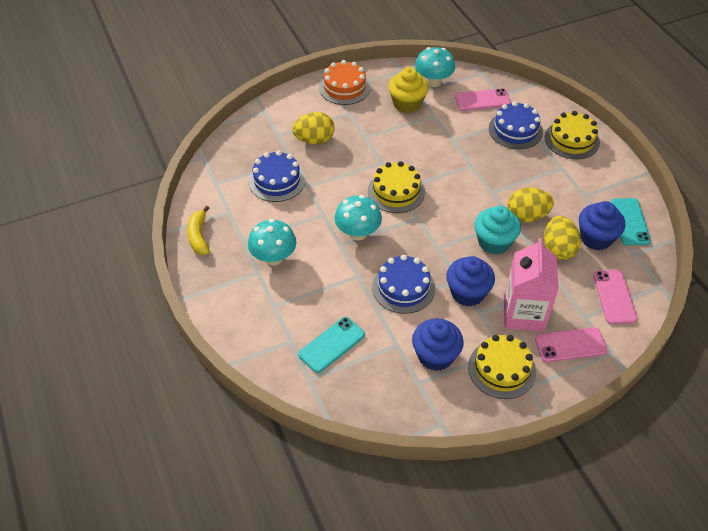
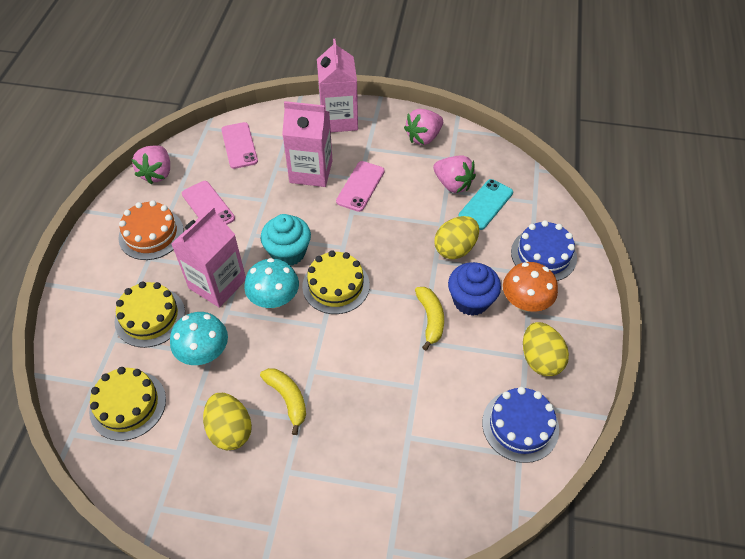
blue cake: [249,151,306,202] [372,254,435,314] [489,101,543,149] = 3 -> [482,387,559,463] [511,220,577,281] = 2
blue cupcake: [412,319,464,371] [446,256,495,306] [579,201,625,250] = 3 -> [448,262,501,316] = 1
orange mushroom: none = 0 -> [503,262,558,312] = 1
pink carton: [504,238,559,332] = 1 -> [171,206,246,308] [282,101,333,187] [317,39,358,132] = 3
pink strawberry: none = 0 -> [131,146,170,185] [404,109,443,145] [433,155,476,193] = 3
turquoise mushroom: [248,219,296,265] [335,195,382,241] [415,47,455,87] = 3 -> [170,312,228,365] [244,258,299,309] = 2
turquoise phone: [298,317,365,373] [611,198,651,245] = 2 -> [458,179,513,230] = 1
yellow banana: [187,206,209,255] = 1 -> [260,368,306,435] [415,287,444,350] = 2
yellow cupcake: [388,67,428,113] = 1 -> none = 0

